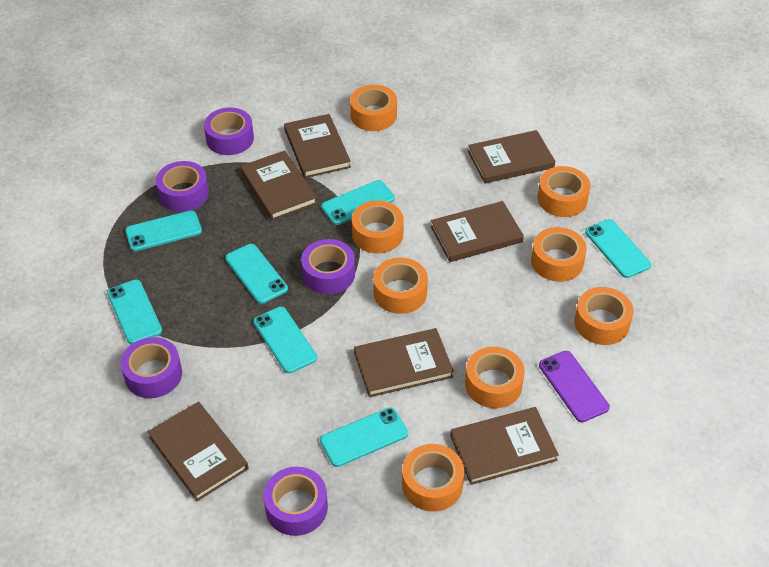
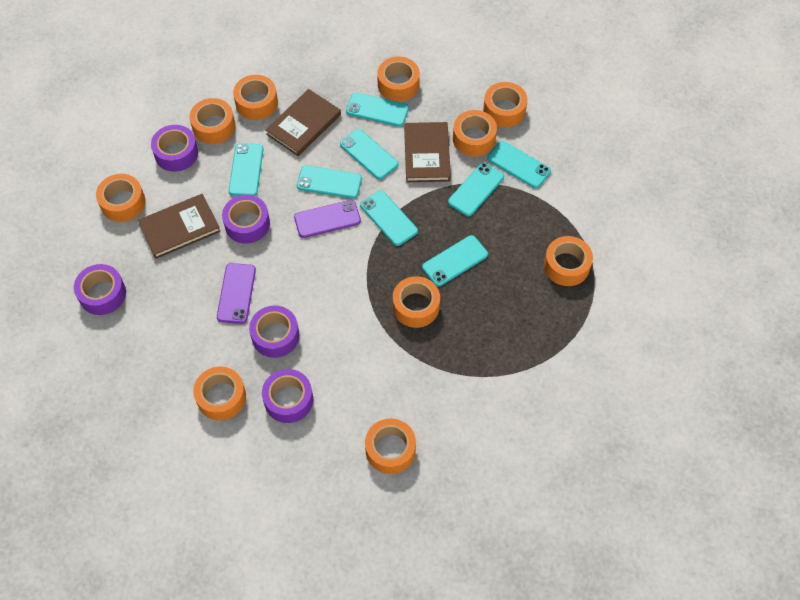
brown book: [148,402,249,501] [240,150,317,220] [284,114,351,178] [354,328,454,397] [431,201,524,262] [450,407,559,485] [468,130,555,183] = 7 -> [138,194,221,259] [265,89,341,156] [404,122,451,182] = 3
orange tape: [350,85,397,131] [352,200,404,253] [373,257,428,314] [402,444,464,512] [465,347,525,408] [531,227,587,282] [538,166,590,217] [574,287,633,345] = 8 -> [96,174,145,222] [189,98,235,144] [193,366,246,421] [233,75,278,120] [365,418,416,474] [377,56,420,101] [393,276,440,328] [453,110,497,156] [483,82,528,128] [544,236,593,286] = 10
purple phone: [539,351,610,422] = 1 -> [217,263,256,324] [294,200,361,238] = 2
turquoise phone: [107,280,162,344] [125,210,202,251] [225,244,288,304] [253,307,317,373] [320,407,408,467] [321,180,395,225] [585,219,651,278] = 7 -> [229,143,263,196] [297,166,362,199] [340,129,398,180] [346,92,409,127] [360,190,418,246] [422,235,488,287] [448,162,504,216] [487,141,551,188] = 8

